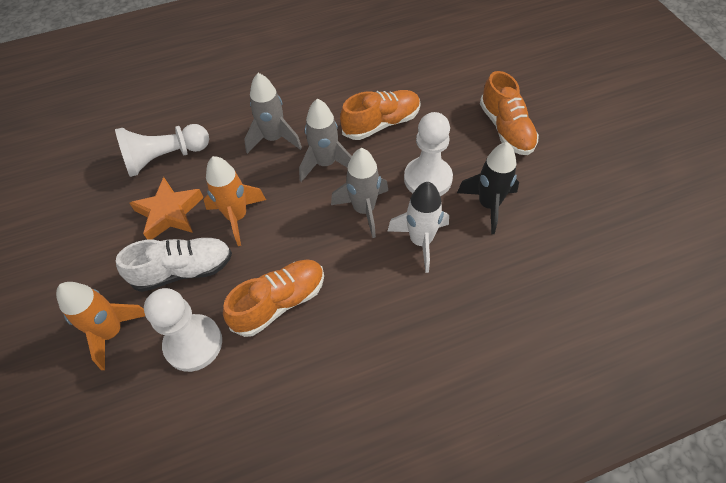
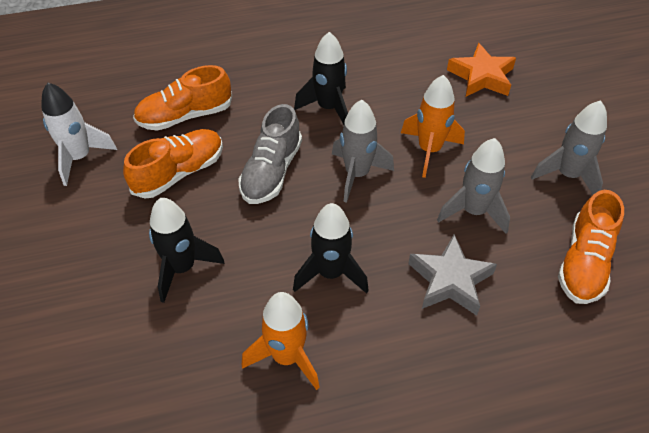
black rocket: [457,142,519,234] = 1 -> [149,198,224,303] [293,203,369,294] [294,32,348,125] = 3
grey shoe: none = 0 -> [238,104,302,204] = 1
grey star: none = 0 -> [408,234,497,316] = 1
white pawn: [115,124,209,177] [144,288,222,372] [404,112,453,196] = 3 -> none = 0
white shoe: [116,238,232,292] = 1 -> none = 0

